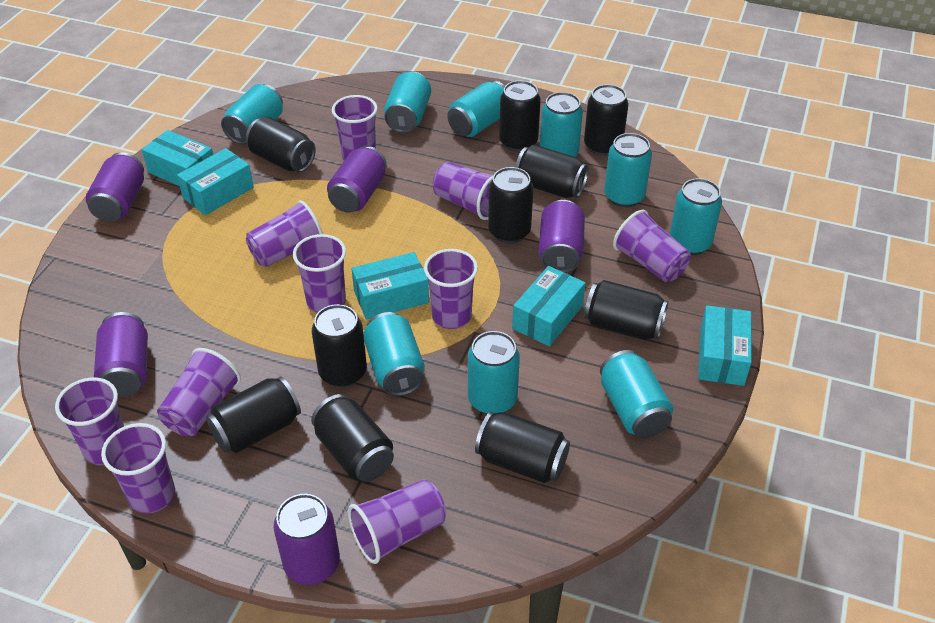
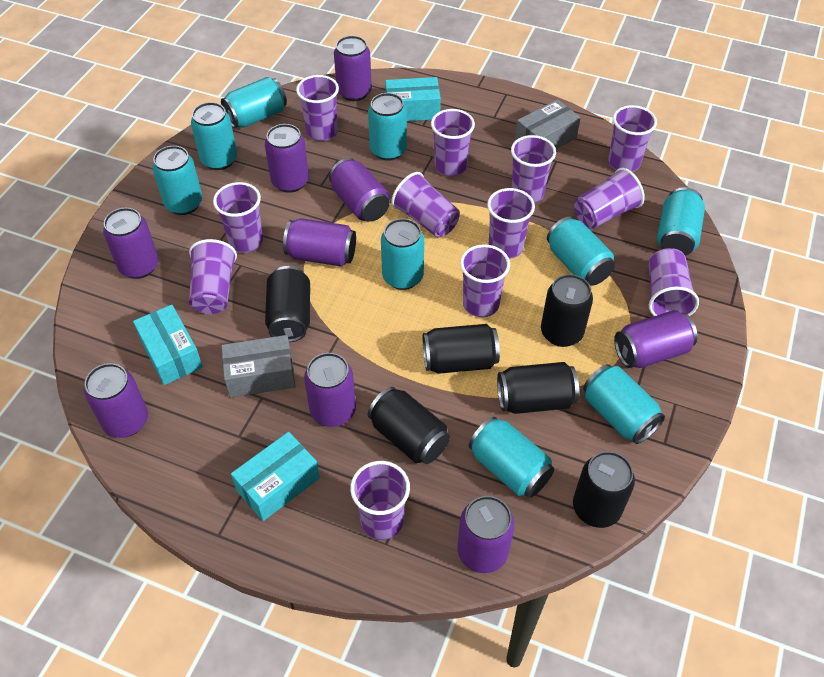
black can: [206,376,301,453] [246,117,316,172] [311,394,394,482] [312,304,367,387] [475,412,570,483] [488,167,533,243] [499,80,541,152] [515,145,589,198] [584,84,628,156] [584,280,669,340] = 10 -> [265,266,310,342] [368,387,450,464] [423,324,500,374] [497,362,579,414] [541,274,593,347] [573,451,635,528] = 6
grey box: none = 0 -> [221,335,296,398] [515,99,581,149] = 2
purple can: [86,152,144,222] [94,312,148,397] [274,494,340,585] [327,145,387,213] [539,200,585,273] = 5 -> [84,363,148,438] [103,208,158,279] [265,124,309,193] [283,218,356,267] [304,353,356,427] [329,158,389,222] [334,36,372,101] [457,496,515,573] [614,310,697,368] = 9
purple cup: [55,377,124,465] [101,423,175,514] [157,348,241,436] [246,200,323,267] [293,234,346,313] [332,95,378,160] [348,479,446,564] [424,249,478,329] [433,162,493,220] [613,210,691,282] = 10 -> [189,239,237,314] [213,182,263,253] [296,75,339,141] [350,461,410,540] [391,172,460,237] [431,109,475,177] [460,244,510,317] [487,188,535,259] [511,135,556,203] [574,168,645,229] [608,105,657,172] [649,248,699,316] = 12
turquoise box: [142,130,213,186] [177,148,254,215] [351,252,429,320] [512,266,586,346] [698,305,751,386] = 5 -> [133,305,203,385] [231,432,320,521] [385,77,441,121] = 3

